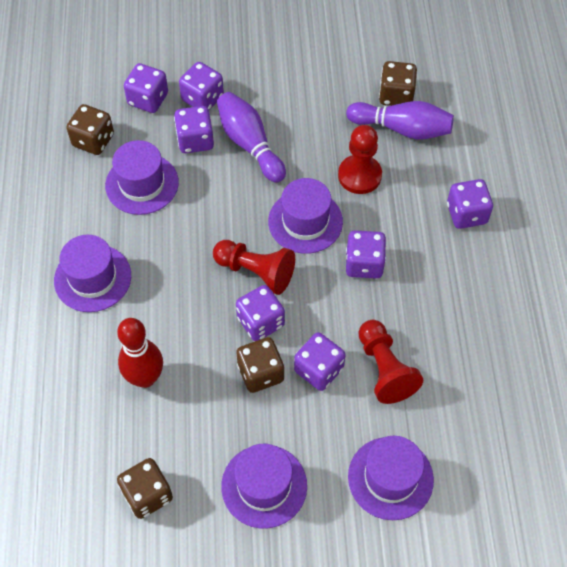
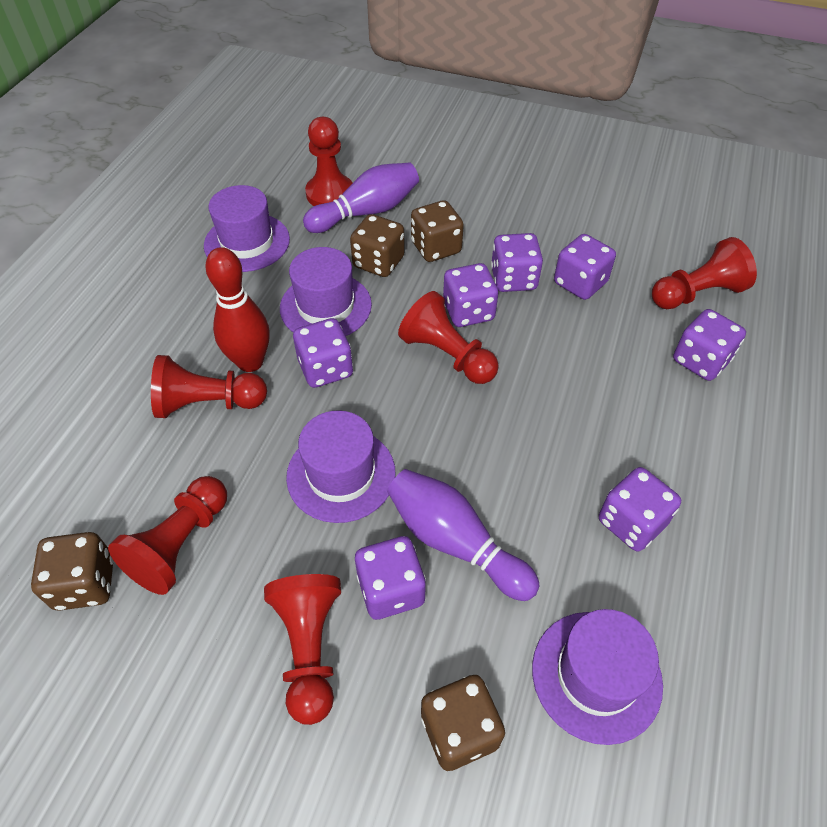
purple hat: [54,235,131,312] [105,140,179,215] [221,444,307,529] [268,178,343,254] [348,436,434,520] = 5 -> [204,185,290,272] [280,247,372,336] [286,410,396,523] [532,609,663,745] = 4
red pawn: [213,240,295,295] [338,125,382,194] [358,320,423,404] = 3 -> [108,476,227,595] [151,355,267,418] [264,574,341,725] [305,117,352,206] [398,291,499,384] [652,237,757,309] = 6

